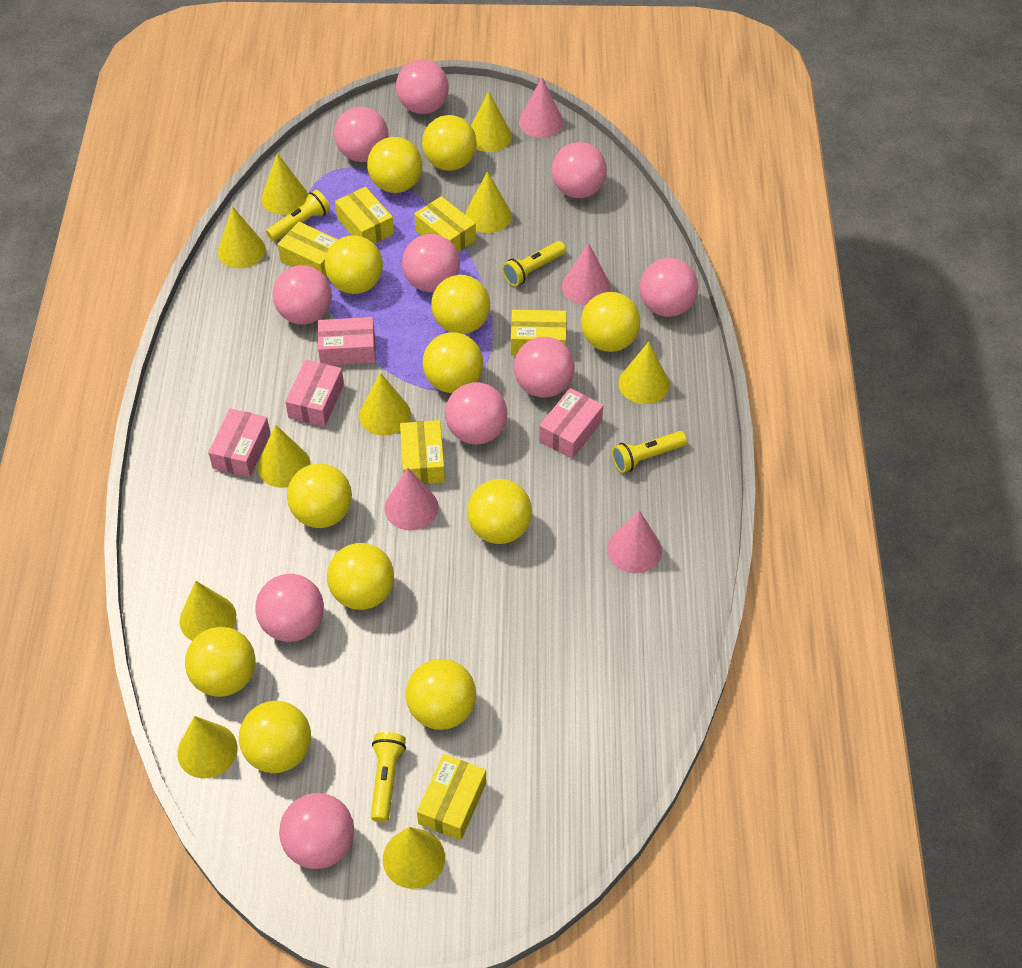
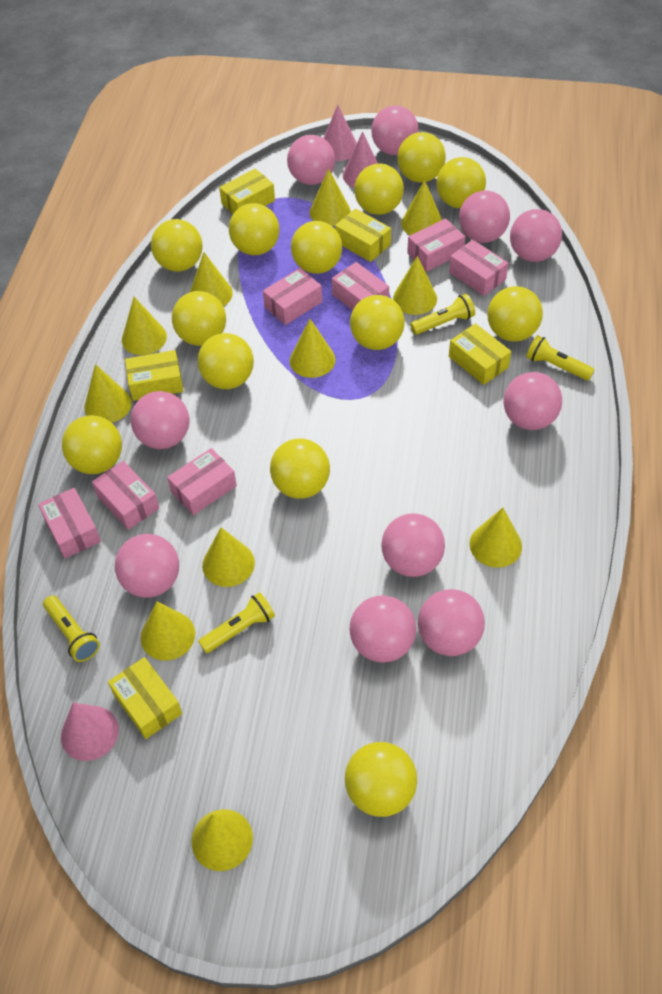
pink box: [208,408,270,477] [285,360,344,427] [318,317,376,365] [539,388,603,459] = 4 -> [38,488,101,558] [92,461,159,530] [167,448,237,515] [263,268,322,325] [332,262,389,310] [407,218,465,272] [449,240,508,296] = 7
pink cone: [384,467,439,531] [519,77,563,138] [562,243,610,305] [607,510,662,574] = 4 -> [61,703,119,761] [324,105,357,161] [343,132,378,188] = 3
yellow ball: [185,627,256,697] [239,701,311,773] [287,463,352,528] [325,235,383,294] [327,543,394,610] [367,137,422,193] [406,659,476,730] [422,115,477,171] [422,332,483,393] [431,275,490,334] [467,479,532,544] [581,292,640,352] = 12 -> [62,415,122,474] [151,219,203,272] [172,291,226,346] [198,333,254,389] [229,203,280,255] [270,438,330,499] [291,221,342,274] [345,742,417,817] [350,295,404,350] [354,164,404,215] [397,132,446,183] [437,157,486,208] [487,286,543,342] = 13
yellow box: [278,222,338,277] [335,187,394,244] [400,420,445,484] [414,196,476,252] [417,754,486,840] [511,310,567,355] = 6 -> [108,657,182,739] [125,350,183,401] [219,169,275,214] [335,209,391,262] [449,323,511,385] = 5
yellow cone: [177,716,238,779] [179,581,236,641] [218,206,266,268] [258,425,311,488] [261,153,308,215] [359,373,411,436] [383,827,445,889] [465,171,512,233] [471,91,512,152] [619,342,669,404] = 10 -> [84,364,132,423] [122,297,167,355] [141,601,195,661] [190,252,233,307] [192,809,253,871] [202,527,255,587] [290,319,336,378] [310,169,351,226] [393,256,437,315] [401,180,442,235] [469,508,522,568] = 11

